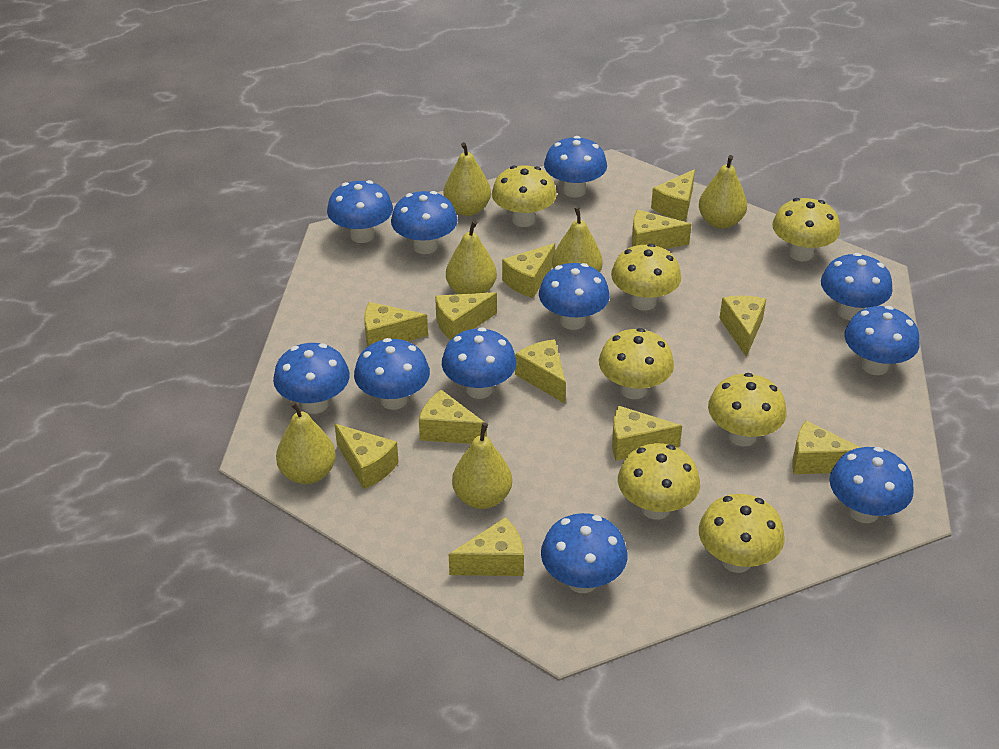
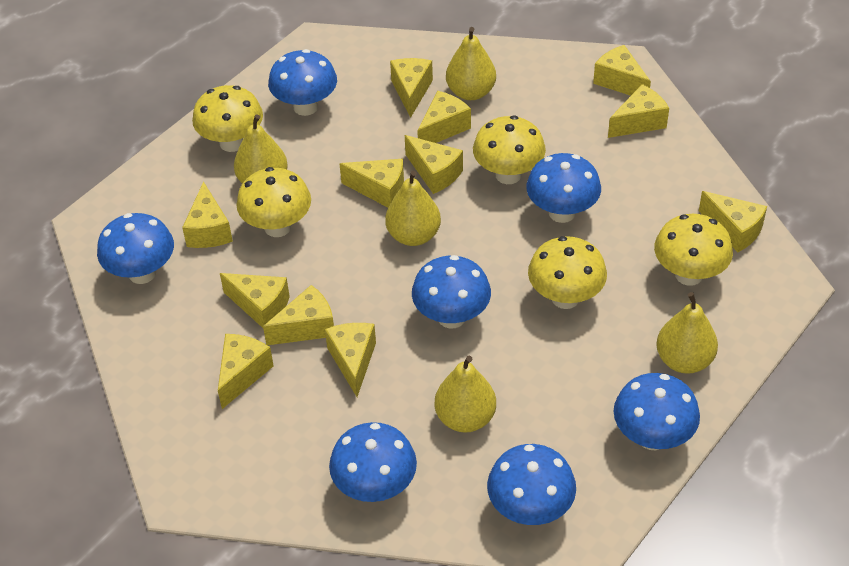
blue mushroom: [273,343,350,414] [327,180,393,243] [354,338,430,410] [391,191,458,254] [442,327,517,399] [539,263,610,330] [541,513,627,593] [544,136,607,198] [821,253,893,320] [830,447,914,523] [844,306,919,375] = 11 -> [97,213,174,284] [268,49,337,116] [329,422,417,502] [412,255,491,329] [487,444,576,525] [526,153,601,223] [614,373,700,450] = 7
yellow mushroom: [492,166,557,227] [599,328,674,399] [611,244,681,311] [618,443,700,520] [699,494,785,573] [708,373,787,447] [772,198,840,261] = 7 -> [192,85,263,152] [236,167,311,237] [473,116,546,184] [528,236,607,309] [654,214,733,286] = 5
yellow pear: [276,401,336,484] [444,142,491,216] [446,220,497,294] [452,423,512,509] [552,207,603,272] [699,155,747,229] = 6 -> [234,114,288,183] [385,171,441,246] [435,356,496,433] [446,27,496,100] [656,292,718,374] = 5

